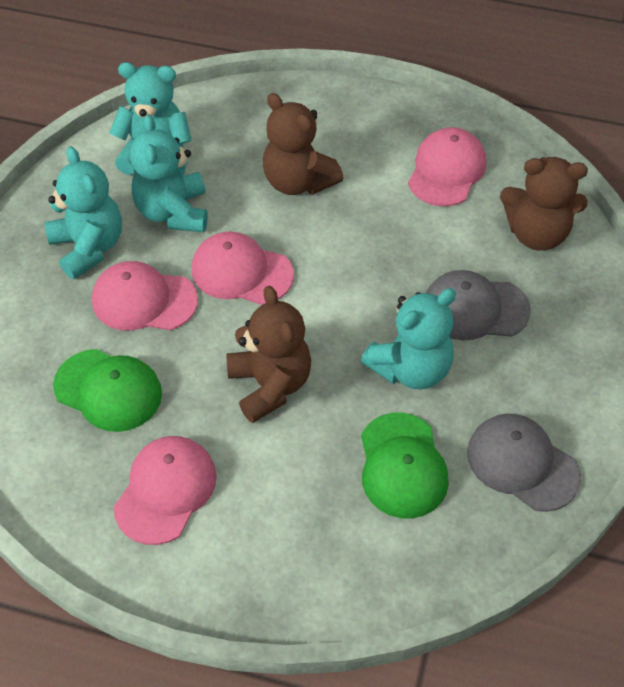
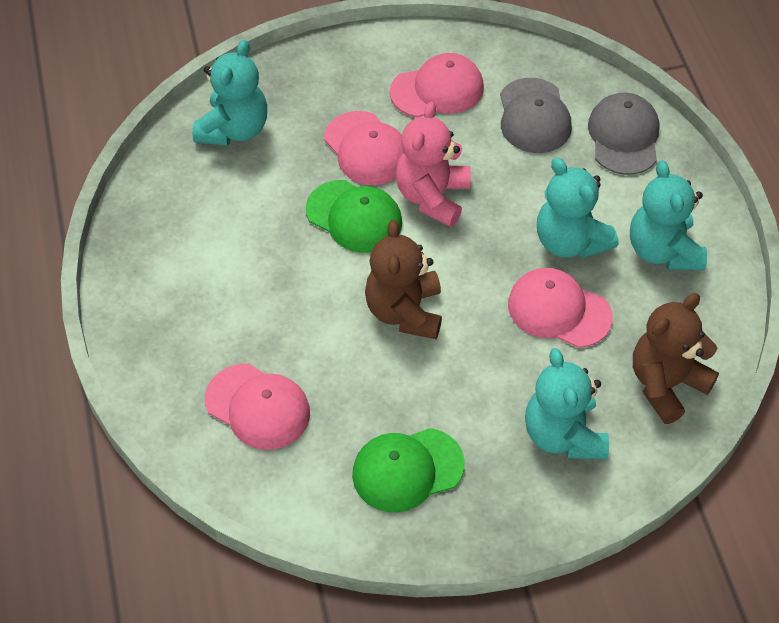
brown teddy bear: [226,286,311,423] [263,93,343,195] [500,157,588,250] = 3 -> [365,220,442,339] [633,293,719,424] = 2
pink teddy bear: none = 0 -> [396,102,471,227] = 1

